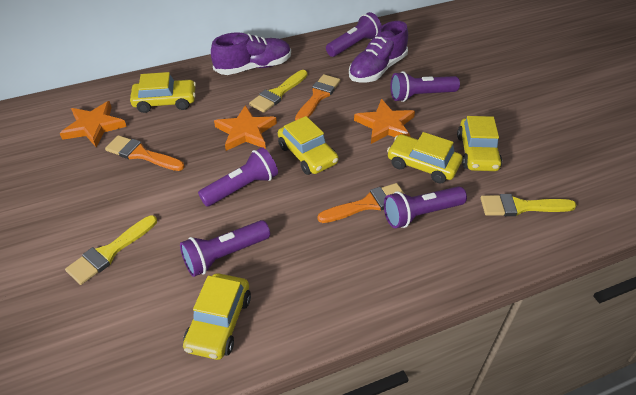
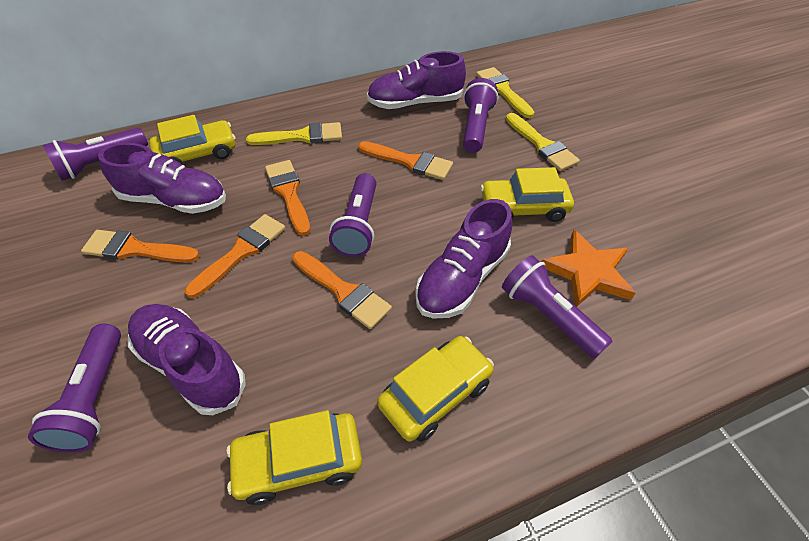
orange brush: [105,135,185,171] [295,74,340,121] [318,183,405,223] = 3 -> [81,230,200,262] [185,214,285,298] [265,160,310,236] [292,251,392,329] [358,141,453,180] = 5
orange star: [60,101,127,147] [214,105,277,151] [354,99,415,144] = 3 -> [542,230,635,307] = 1
purple shoe: [211,32,291,75] [349,21,408,82] = 2 -> [98,143,226,214] [128,304,246,415] [367,51,466,109] [415,199,513,319] = 4
yellow car: [130,72,196,113] [183,273,251,360] [278,116,338,175] [387,132,462,183] [457,116,502,171] = 5 -> [149,115,236,165] [227,410,362,505] [377,336,494,442] [480,167,574,222] = 4

